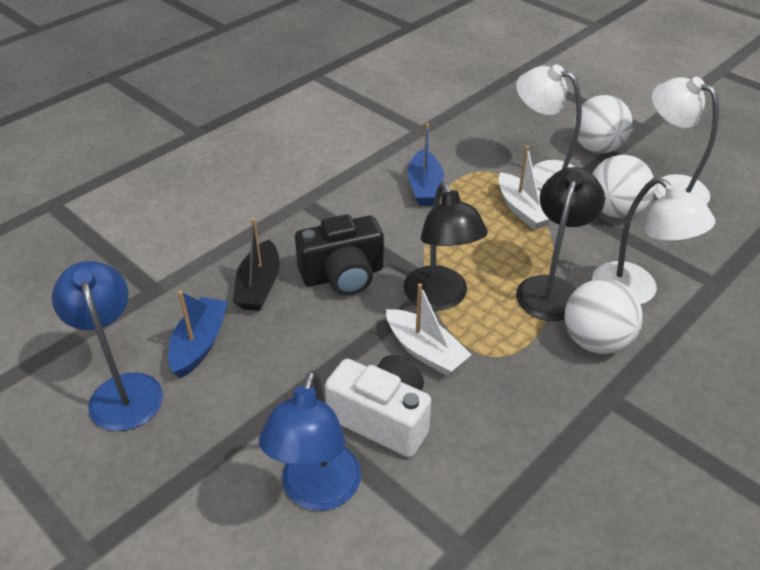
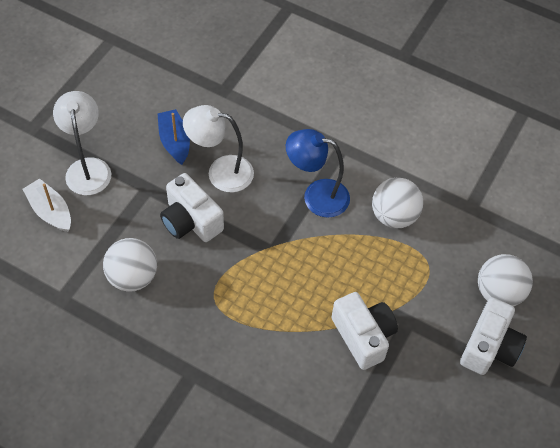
black boat: [233,218,280,311] = 1 -> none = 0
black camera: [295,214,384,296] = 1 -> none = 0
black lamp: [404,182,488,310] [516,167,605,321] = 2 -> none = 0
blue boat: [168,291,228,378] [408,123,444,206] = 2 -> [157,109,190,165] = 1
blue lamp: [52,261,163,431] [259,371,361,511] = 2 -> [286,129,350,218] = 1
white boat: [386,283,472,376] [498,145,551,230] = 2 -> [22,178,71,232] = 1
white camera: [325,355,431,457] = 1 -> [160,173,224,242] [331,292,398,370] [460,297,527,375] = 3
white lamp: [516,64,582,190] [592,177,715,304] [652,77,719,204] = 3 -> [53,91,111,195] [183,105,254,192] = 2

